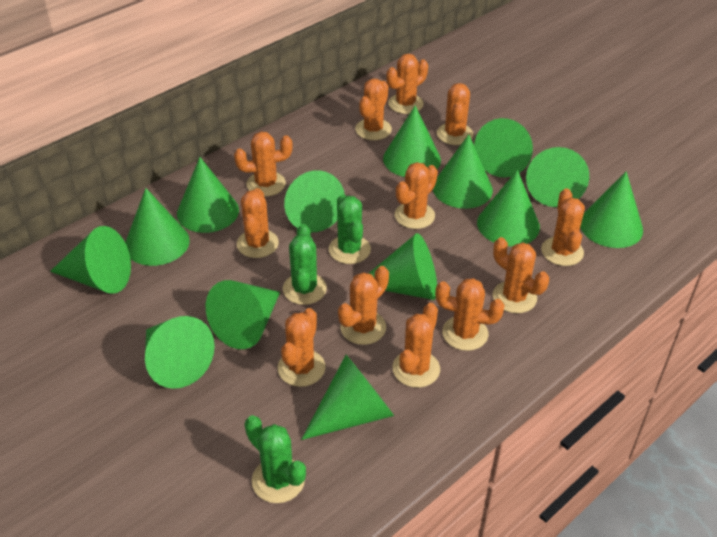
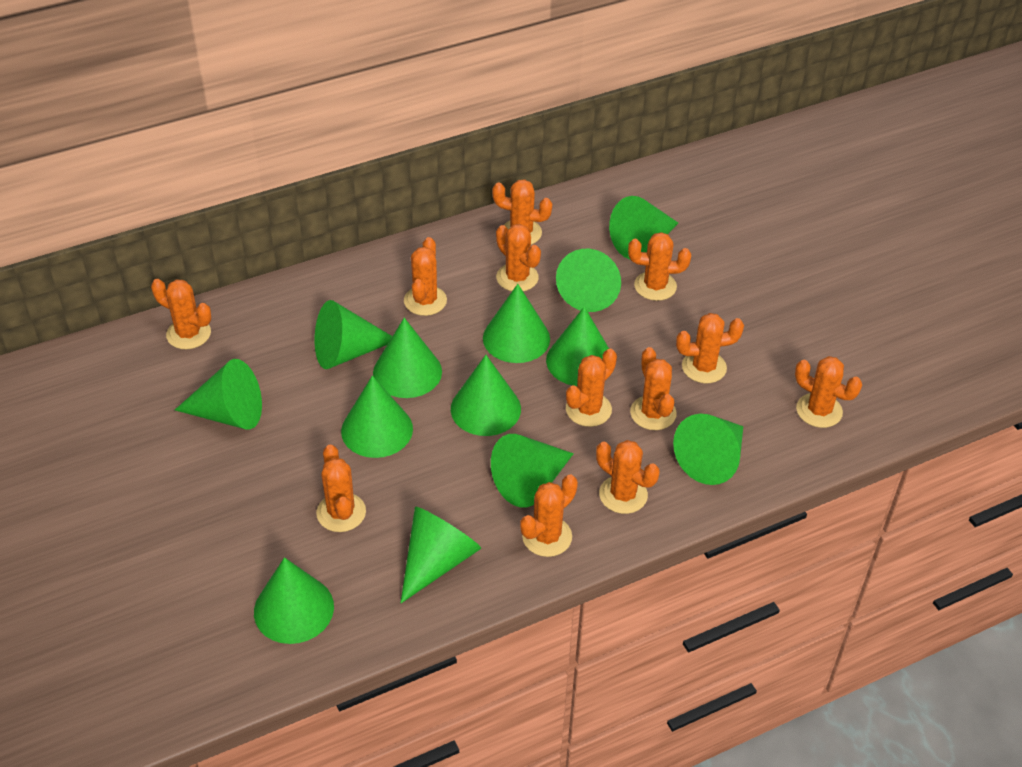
green cactus: [245,415,306,503] [283,224,327,305] [329,194,371,264] = 3 -> none = 0
green cone: [50,226,131,294] [125,188,190,266] [145,316,215,389] [177,157,239,233] [206,280,280,349] [284,170,345,232] [301,355,394,440] [368,233,437,300] [383,105,441,177] [433,134,493,209] [474,118,533,178] [477,170,540,246] [526,147,589,207] [580,172,643,248] = 14 -> [175,359,262,430] [254,557,334,644] [315,300,392,369] [341,376,413,458] [373,318,442,398] [401,507,481,603] [451,355,521,436] [483,284,550,363] [491,434,574,508] [546,306,609,386] [556,249,621,312] [609,196,678,259] [673,414,743,485] = 13

